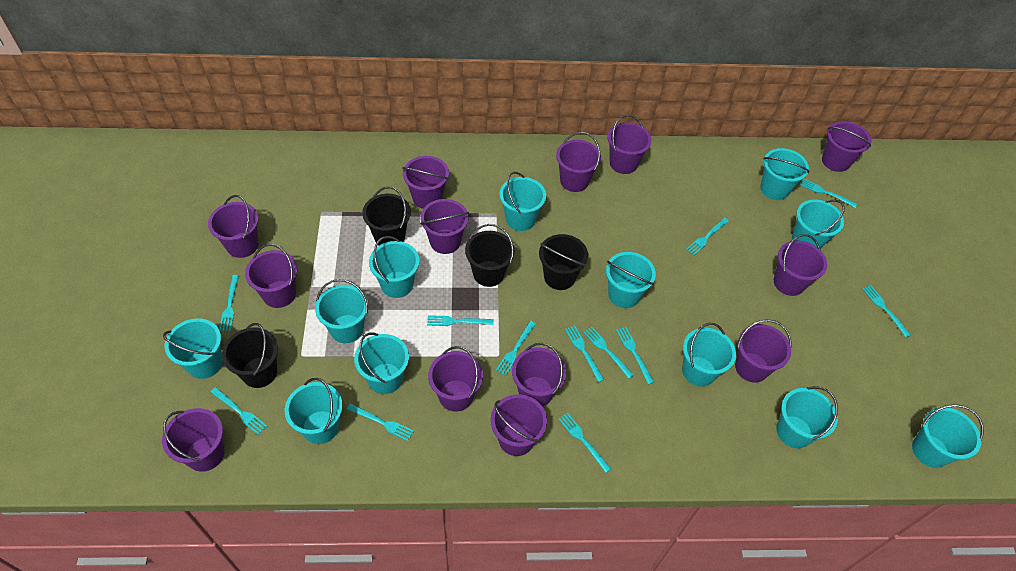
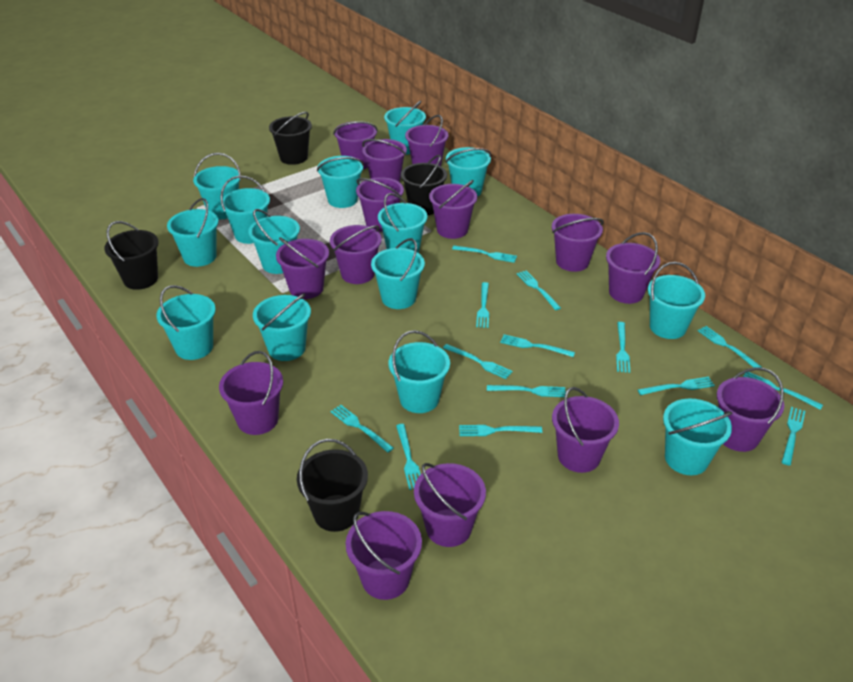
purple bucket: [162,408,225,472] [208,195,259,258] [245,244,298,308] [402,156,449,209] [420,199,469,254] [428,346,483,412] [491,394,547,456] [512,343,566,407] [556,132,601,192] [608,115,652,174] [735,319,791,383] [774,234,827,296] [822,121,871,172] = 13 -> [219,351,283,435] [276,237,329,299] [330,225,382,284] [333,121,378,169] [346,511,422,600] [356,177,404,232] [362,139,407,182] [405,115,448,166] [414,463,486,547] [429,180,477,239] [552,214,603,272] [552,387,619,473] [606,232,660,304] [717,367,784,452] = 14
turquoise bucket: [163,318,223,379] [285,378,343,444] [315,279,368,343] [354,332,409,394] [369,236,420,298] [500,172,546,231] [606,252,656,308] [682,323,736,387] [760,148,809,200] [776,386,838,448] [792,200,845,249] [912,404,984,468] = 12 -> [156,285,216,360] [167,198,219,267] [193,153,241,219] [220,176,270,244] [248,209,300,274] [253,293,311,361] [317,156,364,208] [371,238,425,309] [378,193,428,253] [384,100,426,154] [389,330,450,413] [445,147,492,197] [648,262,705,339] [663,399,732,475] = 14
turquoise fork: [210,387,267,435] [219,275,239,331] [347,403,414,441] [427,315,494,326] [496,321,536,376] [558,413,611,473] [565,325,604,382] [583,327,634,378] [616,327,654,384] [686,218,729,255] [800,179,857,208] [863,285,911,337] = 12 -> [330,405,393,453] [396,424,421,490] [443,344,513,379] [452,245,517,263] [459,425,542,436] [476,282,489,328] [487,385,566,397] [500,334,575,357] [517,270,561,310] [616,322,630,373] [638,377,715,395] [698,326,762,368] [743,372,823,410] [782,407,805,466] = 14

